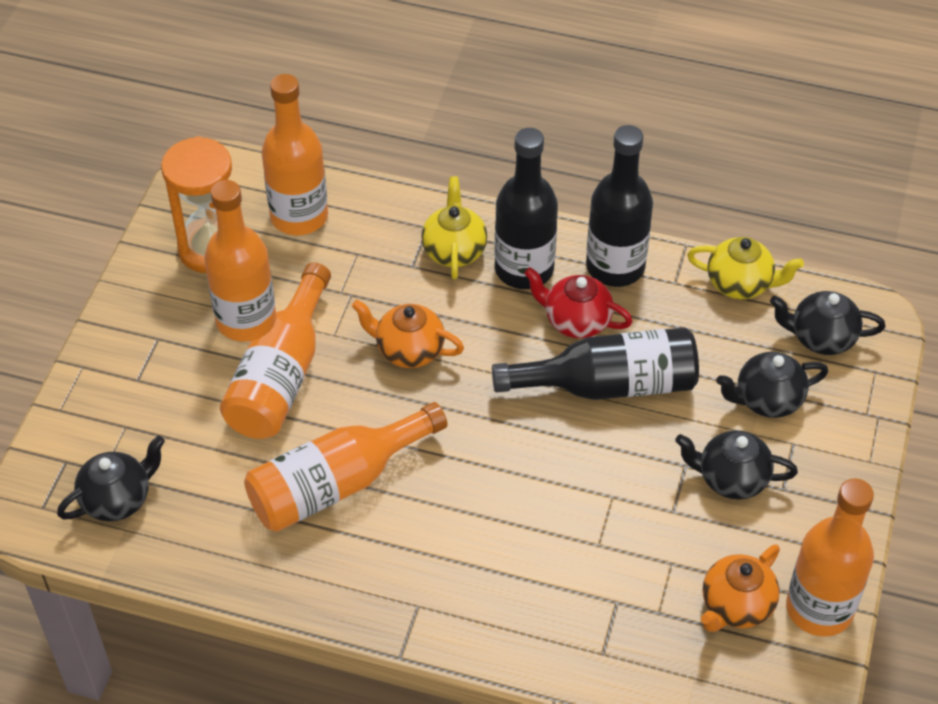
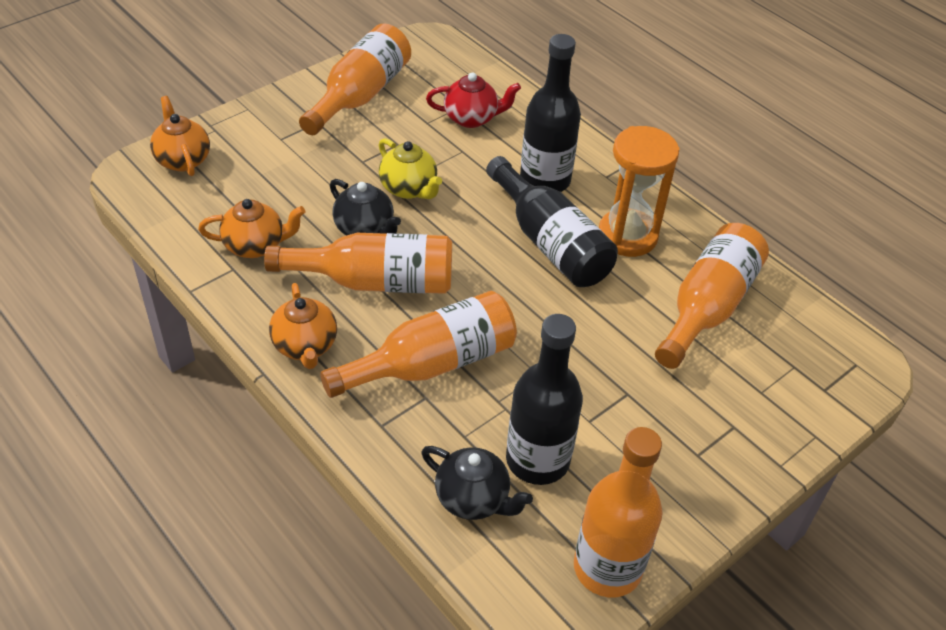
black teapot: [57,436,165,521] [675,430,798,499] [716,352,828,418] [770,291,885,355] = 4 -> [330,179,401,236] [421,446,533,520] = 2
orange teapot: [352,300,464,368] [701,544,780,632] = 2 -> [150,96,210,176] [198,199,305,258] [269,283,337,369] = 3
yellow teapot: [421,176,487,279] [687,237,804,299] = 2 -> [379,138,442,199] = 1

